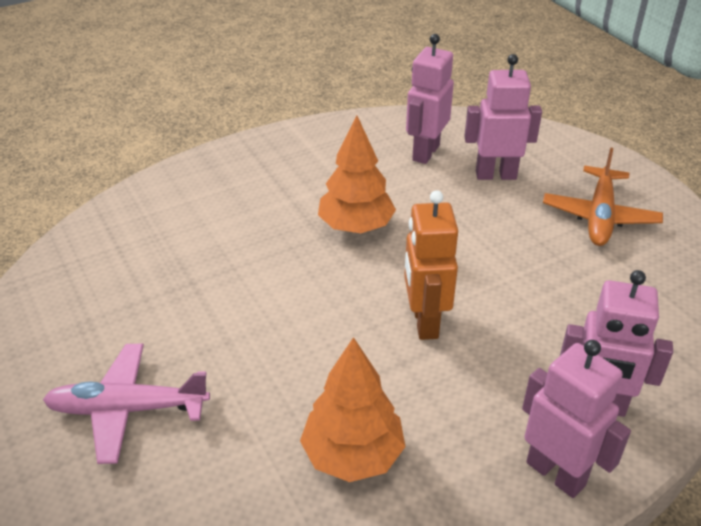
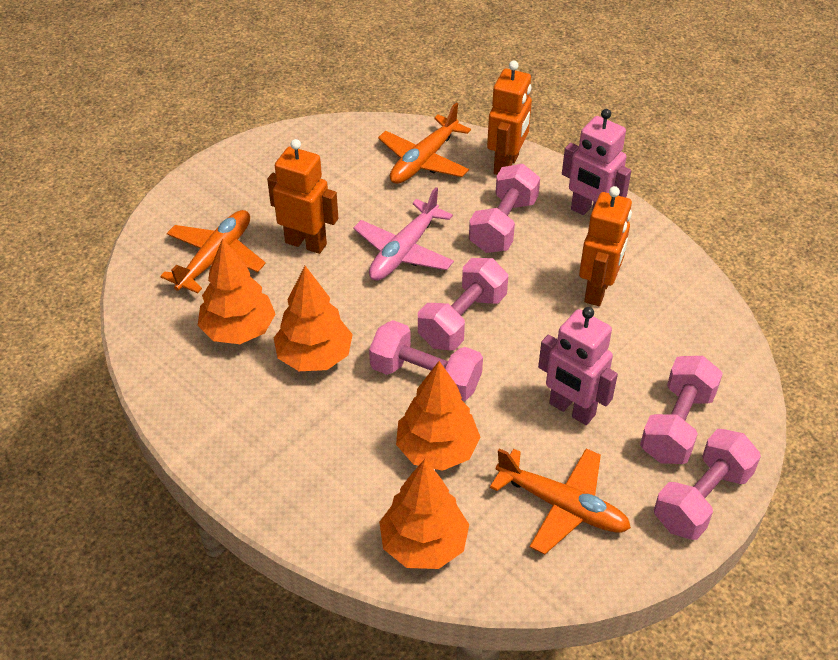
orange plane: [543,148,663,246] = 1 -> [160,210,266,293] [378,103,471,184] [490,448,631,555] = 3
orange robot: [404,190,458,340] = 1 -> [267,139,338,254] [487,60,532,175] [579,186,632,306] = 3
orange tree: [300,337,406,482] [318,115,396,233] = 2 -> [197,238,276,344] [274,266,353,371] [379,459,469,569] [396,361,481,471] = 4
pink dumbbell: none = 0 -> [369,320,483,401] [418,258,508,350] [469,164,540,253] [640,356,723,464] [654,429,761,540] = 5
pink robot: [406,34,454,164] [464,54,542,180] [522,340,631,498] [560,270,673,417] = 4 -> [538,307,618,425] [562,109,631,215] = 2

